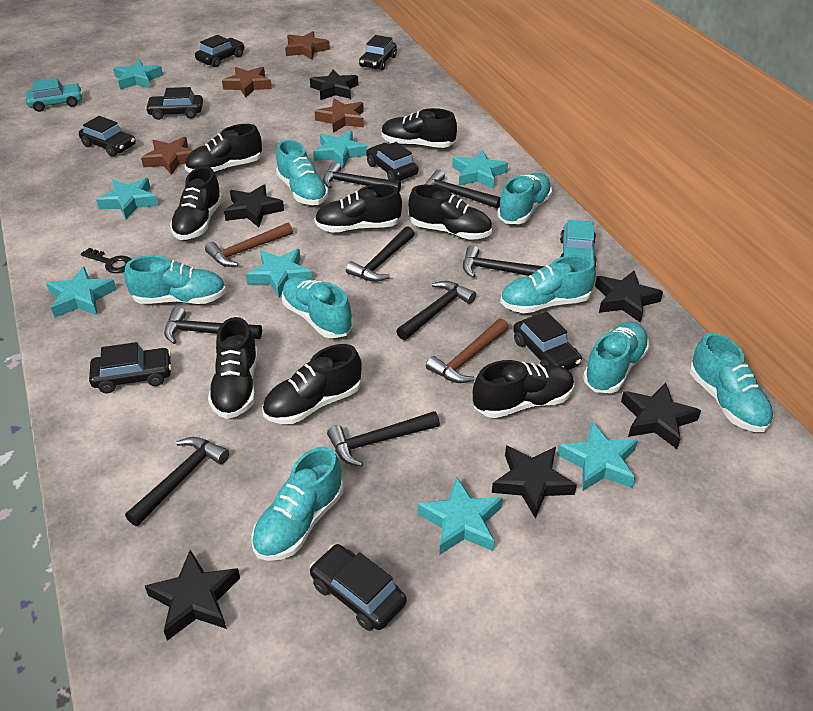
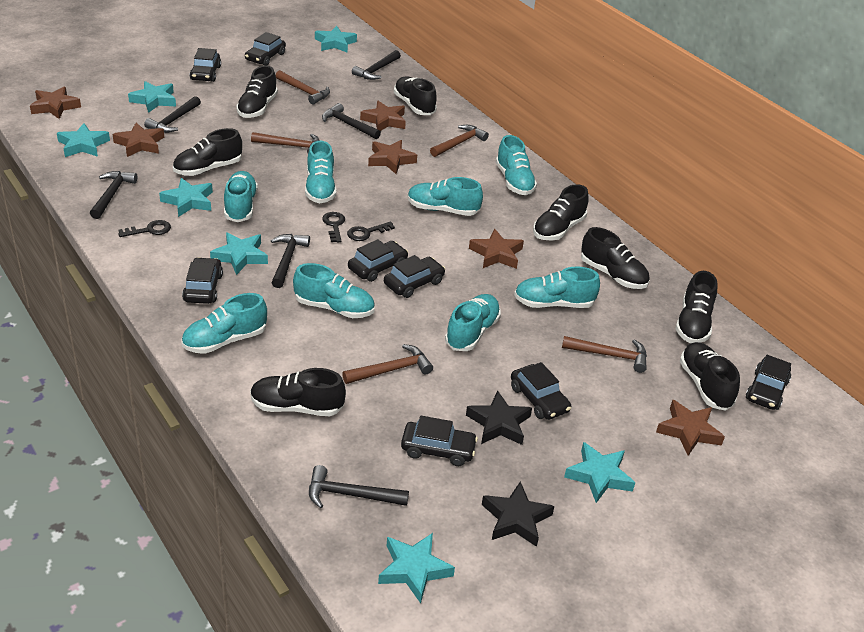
black hammer: [125,437,229,526] [164,307,262,344] [323,162,401,192] [327,411,440,467] [346,226,414,282] [396,281,476,340] [425,170,501,209] [463,245,545,278] = 8 -> [90,171,137,219] [144,96,201,133] [271,234,310,288] [309,465,409,508] [322,103,381,139] [352,50,401,80] = 6
black key: [81,248,132,273] = 1 -> [118,220,171,237] [322,212,345,243] [347,222,395,241] = 3
black star: [145,550,240,641] [224,185,284,227] [310,69,358,100] [492,445,577,519] [595,271,663,323] [621,382,701,449] = 6 -> [466,390,532,445] [482,482,554,547] = 2
brown hammer: [205,223,293,267] [426,318,509,383] = 2 -> [251,132,320,153] [276,70,330,105] [342,344,433,384] [430,125,489,157] [562,336,647,373] = 5
brown star: [141,137,193,175] [222,67,272,97] [285,31,330,59] [314,98,364,133] = 4 -> [30,87,81,119] [113,123,164,157] [360,101,406,131] [368,140,417,174] [469,229,524,269] [656,400,725,456] = 6
turquoise car: [26,78,82,112] [560,220,597,267] = 2 -> none = 0
turquoise star: [46,267,117,318] [96,178,158,219] [113,60,163,90] [246,249,312,297] [313,131,367,168] [418,476,503,555] [452,150,508,189] [557,421,638,492] = 8 -> [57,123,110,157] [128,81,176,113] [159,178,213,217] [210,233,268,275] [315,26,357,53] [378,533,455,603] [564,442,635,503] = 7

